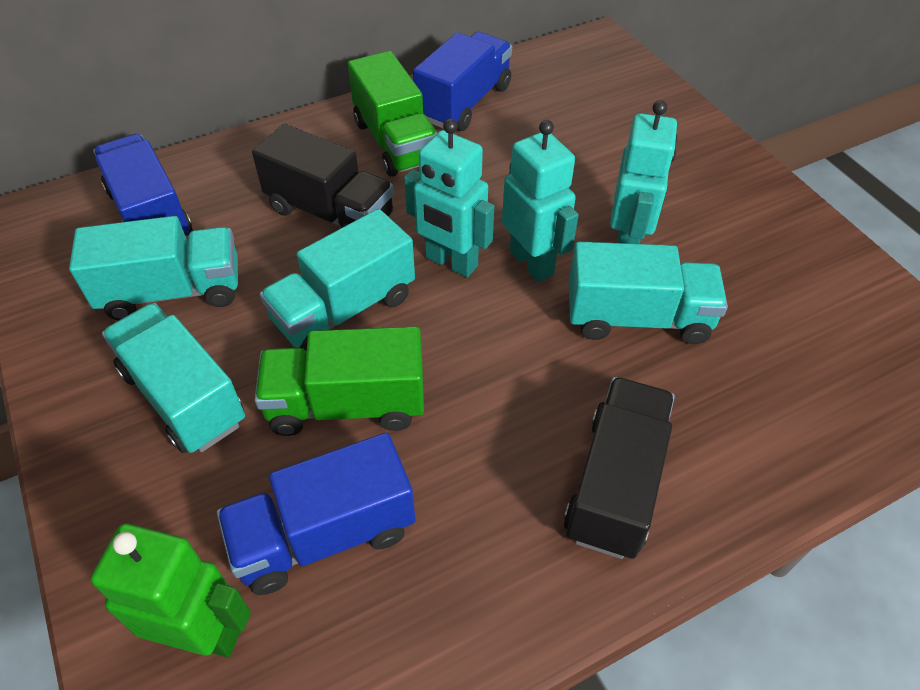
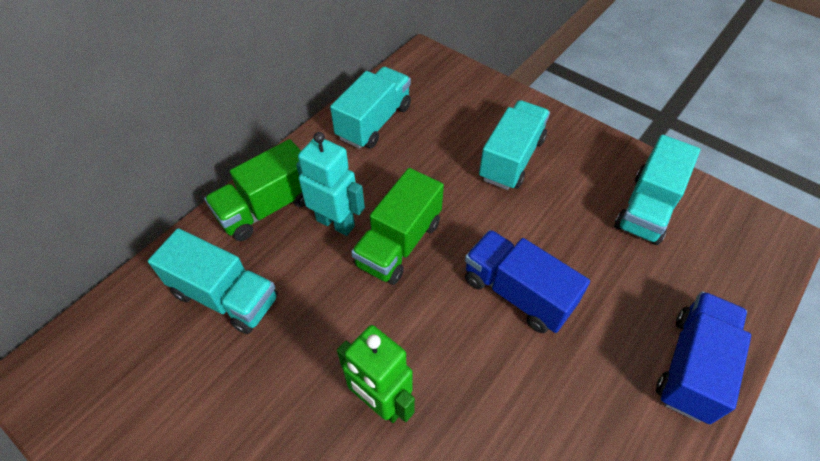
black truck: [252,124,394,228] [564,377,675,559] = 2 -> none = 0
blue truck: [93,134,193,235] [217,433,416,595] [413,32,512,131] = 3 -> [465,230,590,333] [656,291,751,424] = 2
turquoise robot: [404,119,494,277] [502,120,579,282] [610,100,677,244] = 3 -> [296,132,365,236] = 1

